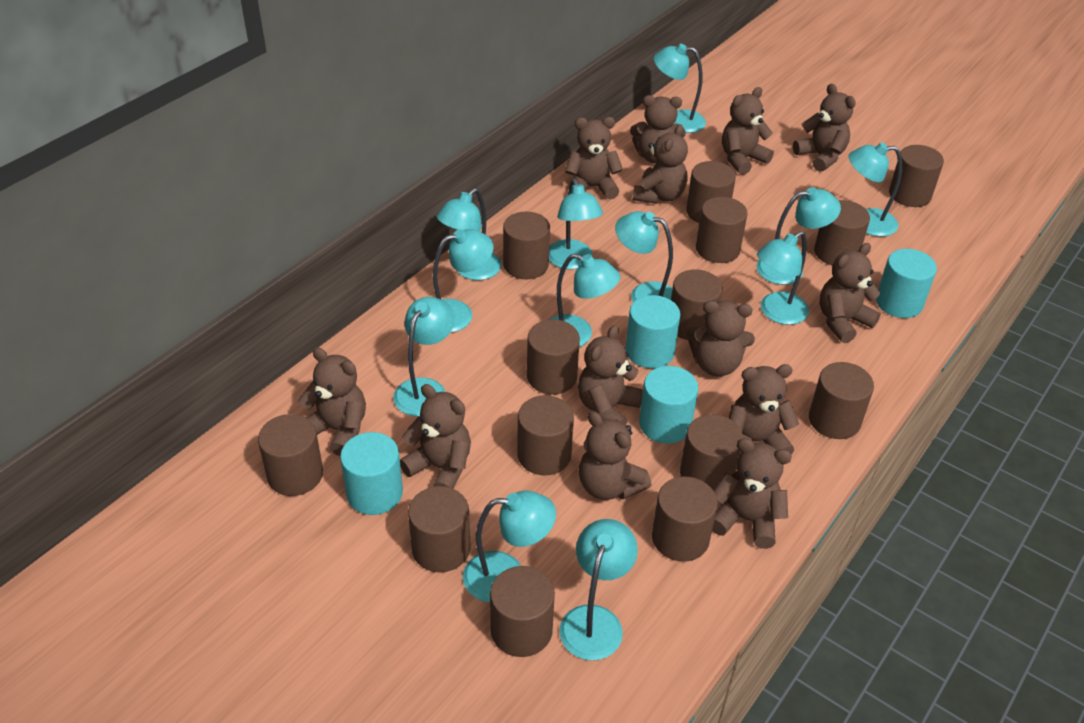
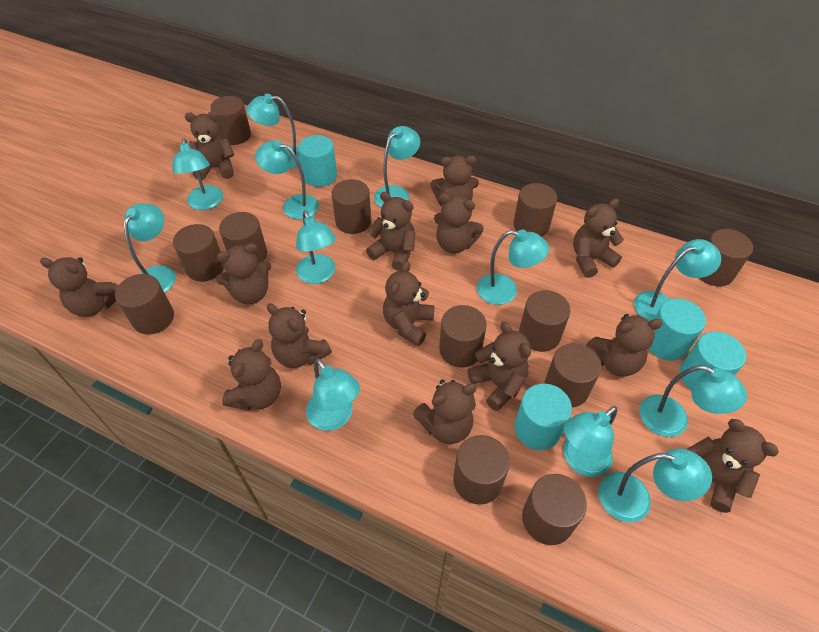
brown cylinder: [258,414,323,496] [408,486,471,572] [490,566,555,657] [503,212,550,279] [517,395,574,475] [527,319,580,395] [652,477,718,562] [671,270,723,340] [680,414,743,490] [686,161,736,223] [696,197,748,263] [809,362,874,439] [814,200,870,265] [889,145,944,207] = 14 -> [115,274,174,335] [173,224,224,282] [210,96,251,145] [219,212,267,263] [332,179,371,234] [439,305,487,368] [453,435,510,505] [513,183,557,237] [519,290,570,352] [522,474,587,545] [545,343,601,407] [699,229,753,287] = 12
brown teddy bear: [298,348,366,456] [400,384,471,489] [565,117,623,200] [578,325,643,426] [579,411,651,500] [630,95,686,164] [632,124,688,204] [686,301,755,377] [712,438,792,549] [722,87,774,175] [729,364,799,455] [793,84,856,172] [820,243,881,343] = 13 -> [40,257,118,317] [185,111,234,180] [216,243,271,304] [222,339,281,411] [267,303,332,368] [366,192,415,271] [383,261,435,346] [413,380,477,444] [430,156,479,206] [434,193,484,253] [468,322,531,411] [573,199,624,278] [586,314,663,377] [687,419,779,513] = 14

